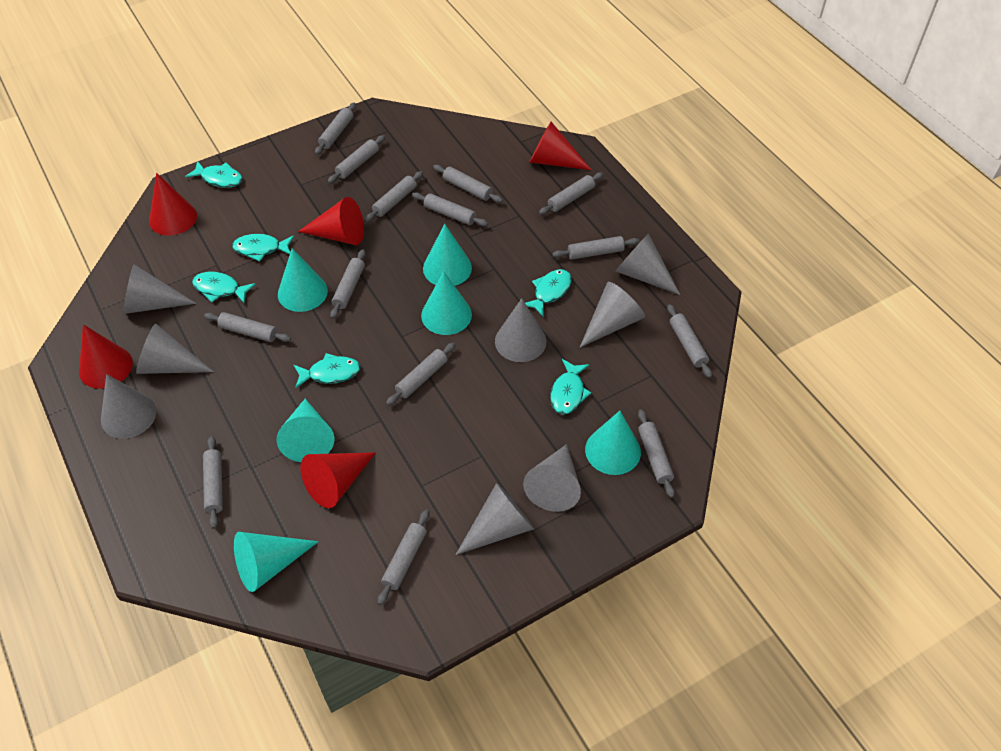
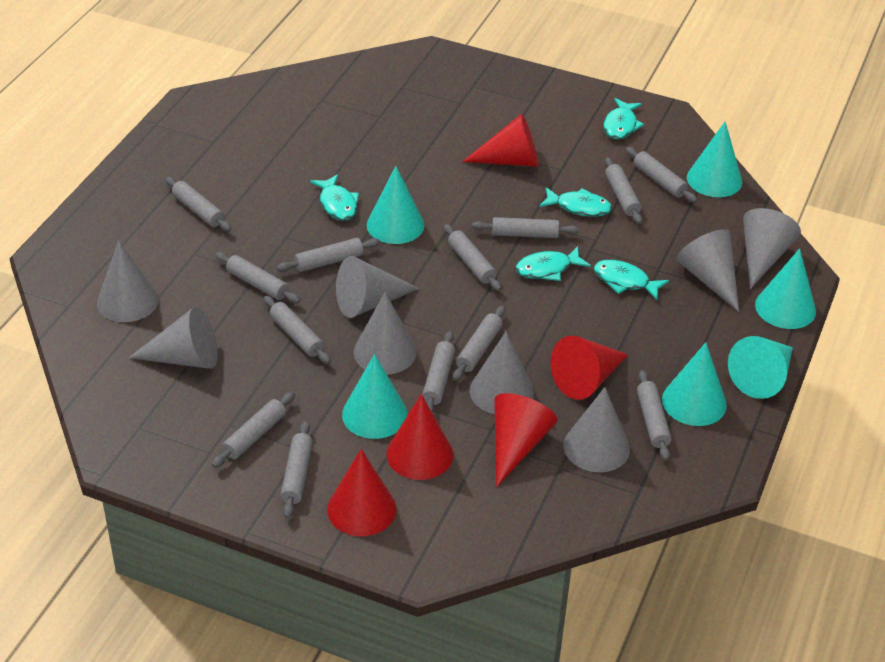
grey rolling pin: [203,436,223,529] [204,312,291,342] [315,102,356,155] [328,135,385,184] [330,249,366,319] [365,171,423,222] [378,509,429,605] [386,342,456,406] [412,192,488,227] [433,165,503,203] [539,172,603,215] [552,236,639,260] [638,409,675,498] [667,304,712,378] = 14 -> [165,177,231,231] [212,392,295,468] [215,252,300,303] [264,296,331,364] [277,238,380,272] [280,421,313,518] [422,331,455,413] [444,224,502,291] [453,306,505,381] [472,217,579,238] [605,157,642,224] [625,147,697,203] [637,370,672,461] = 13
turquoise fish: [185,161,243,188] [192,272,256,303] [232,234,294,261] [294,353,361,388] [525,269,572,317] [550,359,591,414] = 6 -> [310,174,359,220] [515,246,591,281] [539,187,612,216] [593,260,669,300] [603,98,644,139] = 5

